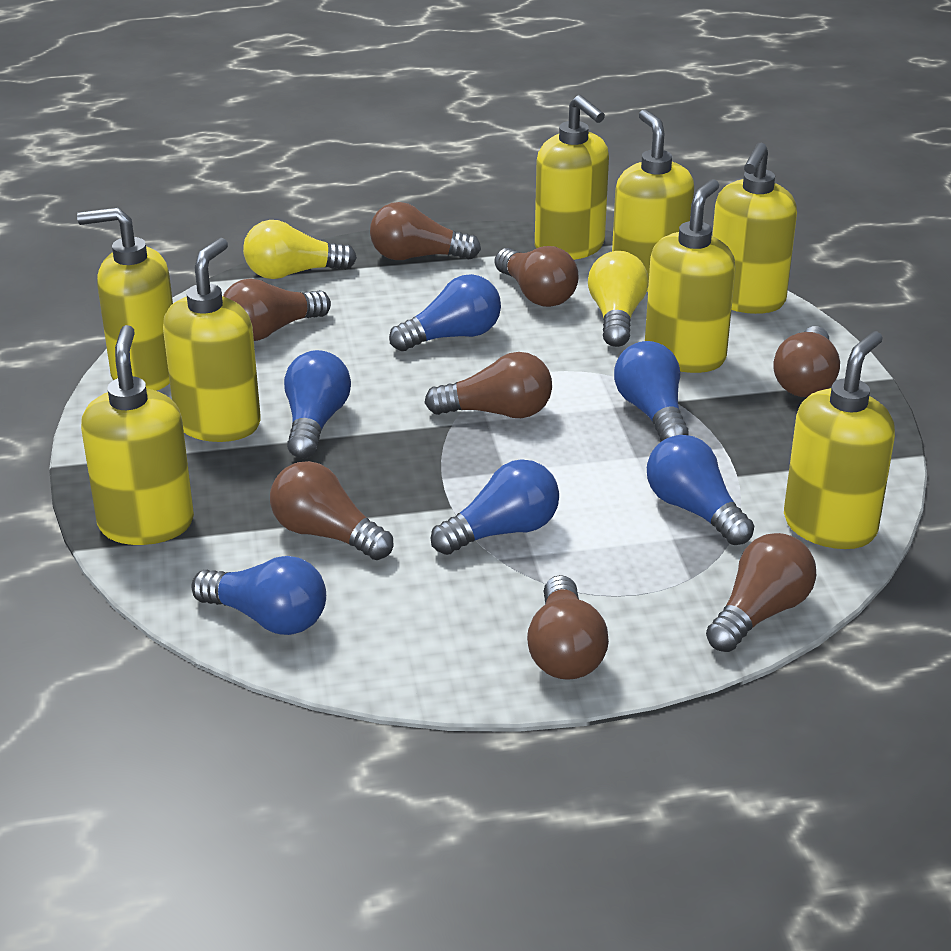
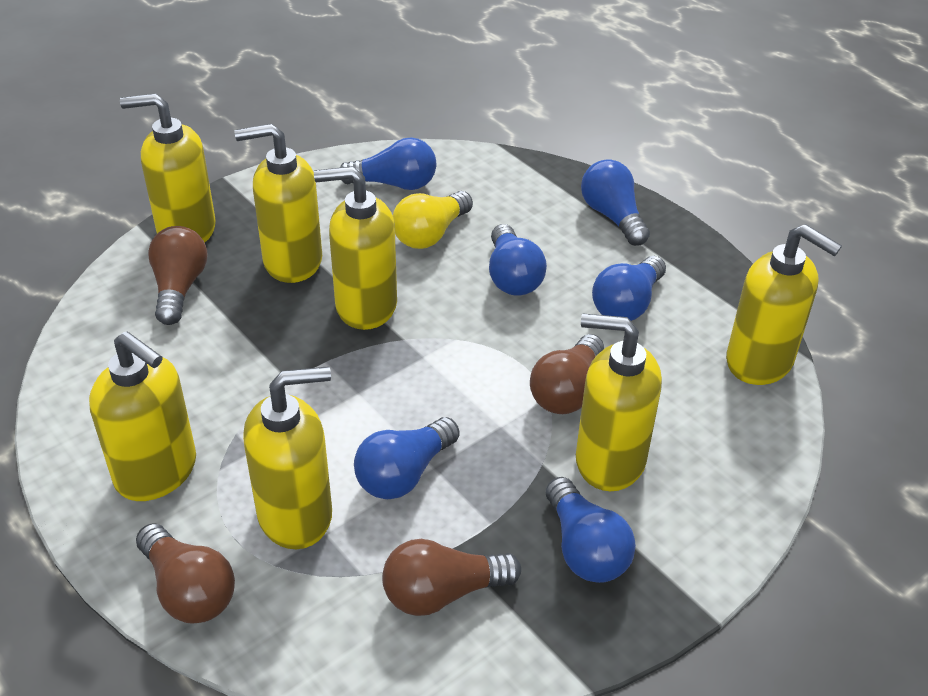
brown light bulb: [223,279,331,341] [270,461,393,560] [370,202,481,260] [424,352,552,418] [494,246,578,307] [527,575,609,680] [706,533,816,652] [773,326,840,397] = 8 -> [136,524,235,624] [148,226,208,325] [382,539,521,616] [530,334,604,414] = 4
yellow light bulb: [243,220,357,279] [588,251,649,347] = 2 -> [393,191,473,249] = 1
yellow soap dispenser: [77,207,173,391] [81,325,194,545] [163,238,261,442] [535,95,609,260] [612,109,694,292] [645,179,736,373] [712,142,797,314] [784,331,895,549] = 8 -> [89,331,196,501] [120,93,216,242] [235,123,322,283] [243,366,332,549] [314,166,397,330] [576,314,662,491] [726,224,842,385] = 7

